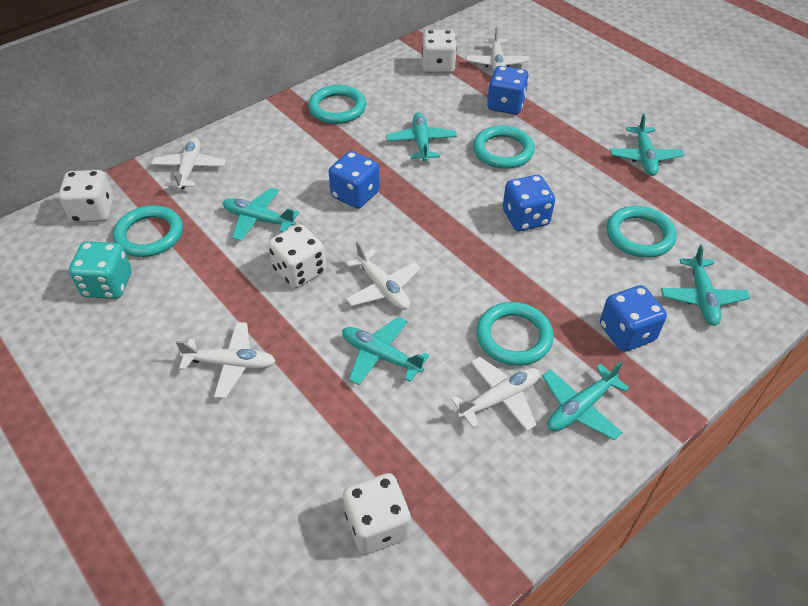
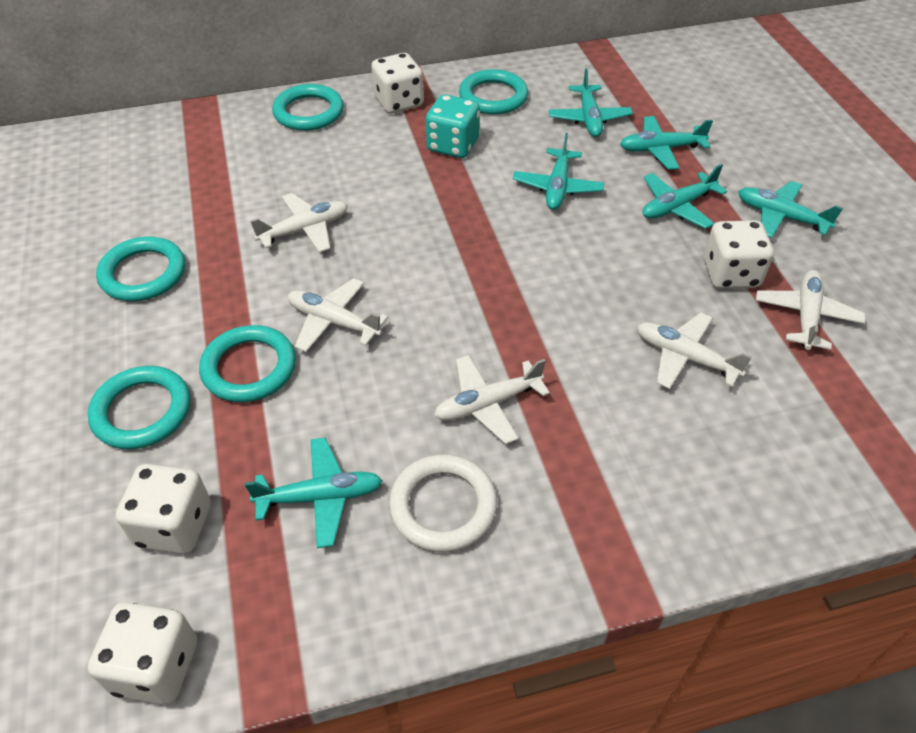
blue dice: [329,151,380,209] [487,66,529,114] [503,175,555,231] [600,285,667,352] = 4 -> none = 0
white ring: none = 0 -> [389,454,497,552] = 1

